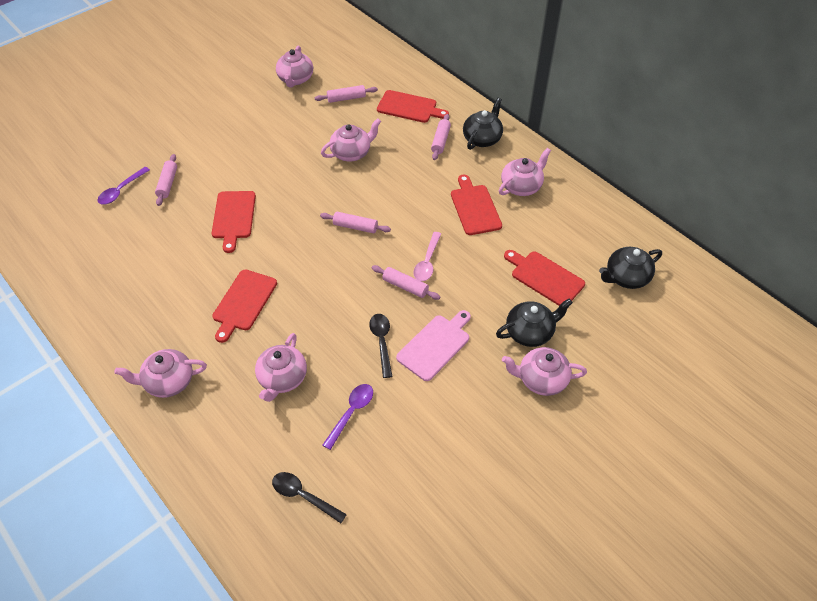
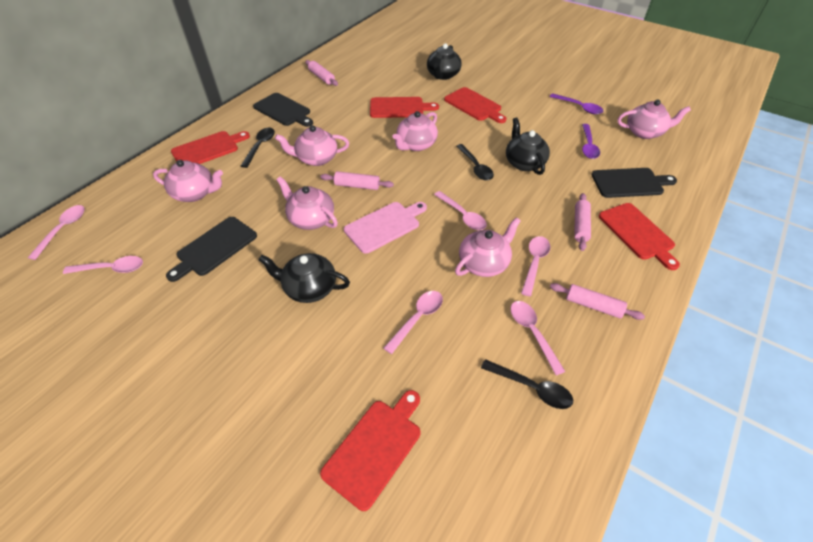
black cutting board: none = 0 -> [166,217,257,282] [253,93,313,127] [591,168,677,198] = 3
black spoon: [272,472,347,523] [369,314,393,378] = 2 -> [241,128,275,168] [456,144,494,180] [481,359,573,409] = 3
pink rolling pin: [155,154,177,206] [315,85,378,103] [320,212,391,233] [372,265,440,300] [431,114,451,160] = 5 -> [305,60,338,86] [320,171,394,190] [550,283,645,320] [574,193,591,251] = 4
pink spoon: [413,232,441,281] = 1 -> [28,205,85,260] [63,256,143,274] [383,291,443,354] [434,191,487,230] [510,301,566,375] [521,236,550,296] = 6

